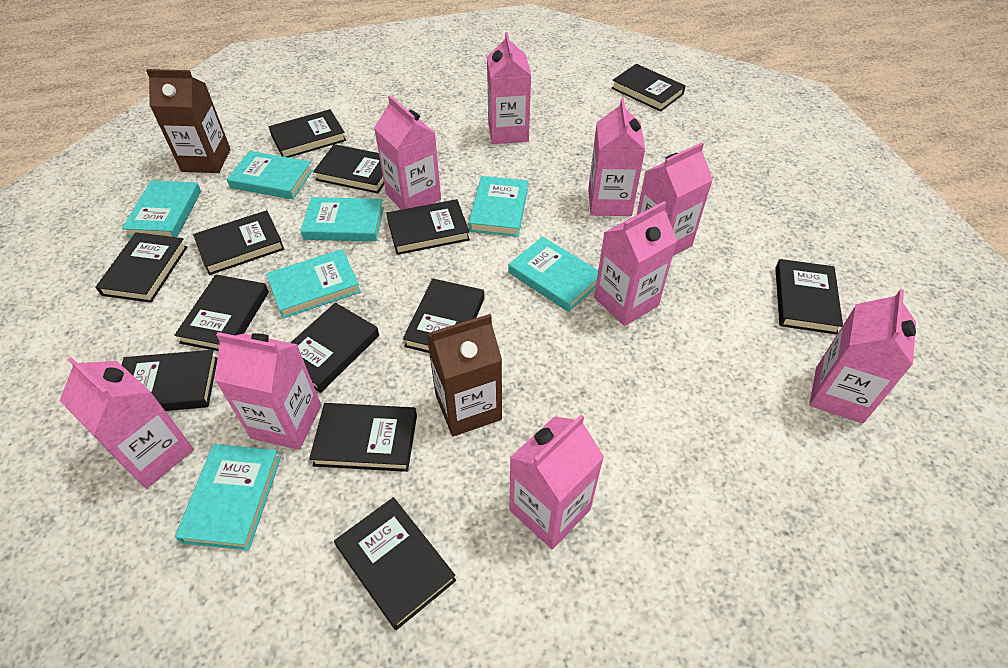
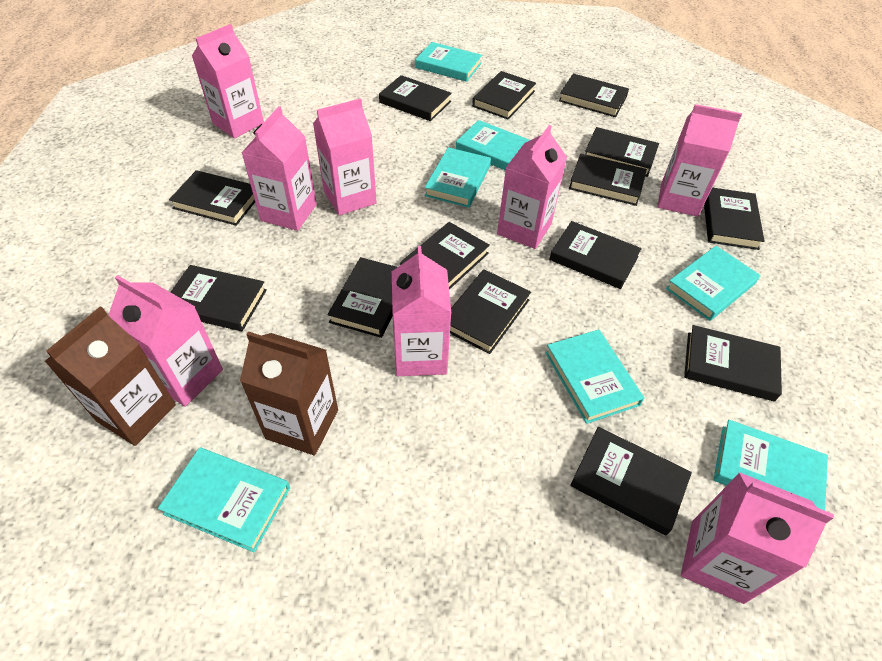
black book: [95,232,187,303] [122,350,218,411] [174,275,269,351] [193,210,284,275] [269,109,346,158] [290,303,379,393] [309,403,417,472] [313,144,384,193] [334,497,456,630] [386,199,470,255] [403,278,484,353] [611,64,686,112] [775,259,843,335] = 13 -> [169,170,255,226] [171,265,267,331] [327,257,397,338] [379,75,452,121] [400,222,490,290] [450,269,531,354] [472,71,536,120] [549,221,642,289] [559,74,629,117] [569,154,647,206] [570,427,692,536] [585,127,659,177] [684,325,782,402] [704,188,765,250] = 14
pink carton: [60,357,194,489] [215,332,321,450] [374,95,441,210] [487,32,531,144] [510,414,604,549] [588,98,645,216] [594,201,677,326] [637,142,713,256] [809,289,916,423] = 9 -> [108,275,223,407] [192,24,264,138] [242,106,317,231] [313,98,377,215] [392,246,451,376] [497,125,567,249] [657,104,742,217] [681,472,834,604] = 8

